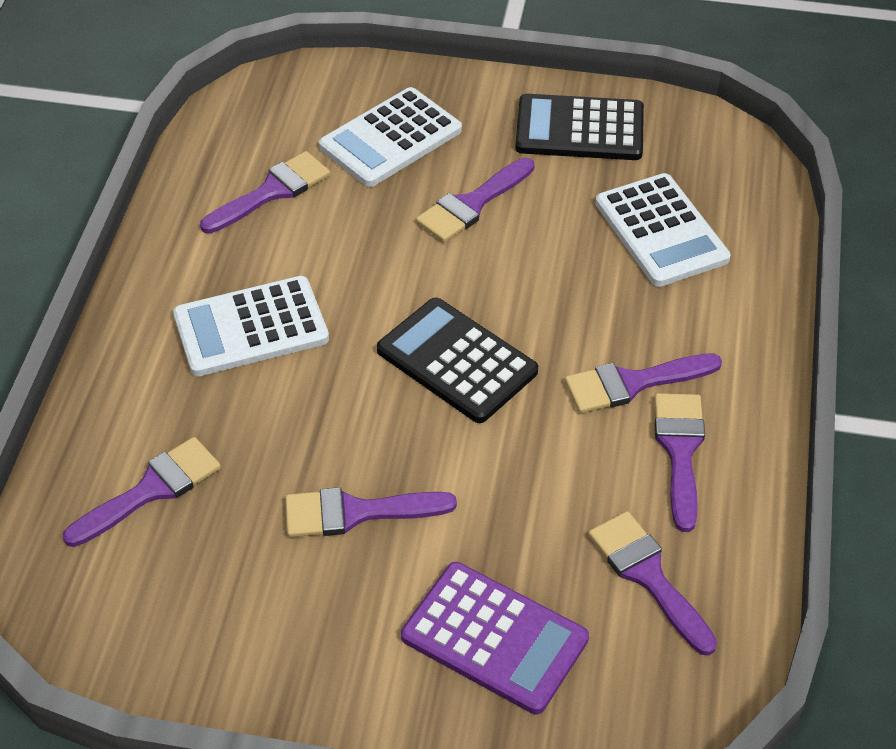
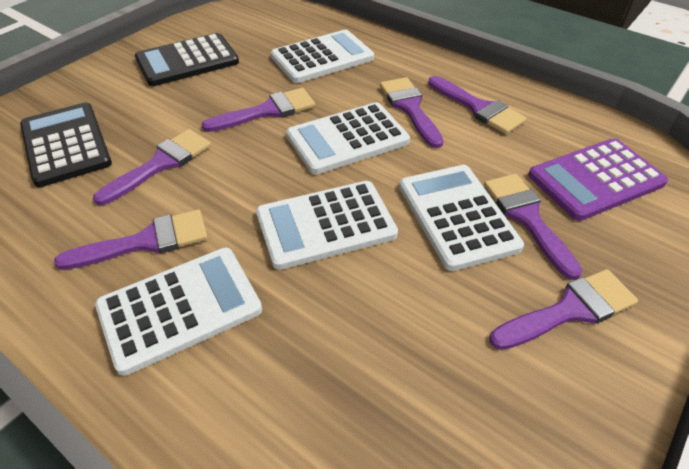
white calculator: [173,276,329,376] [319,87,462,187] [595,173,731,287] = 3 -> [95,248,262,376] [256,181,398,270] [271,30,374,83] [286,102,410,174] [399,165,524,271] = 5

